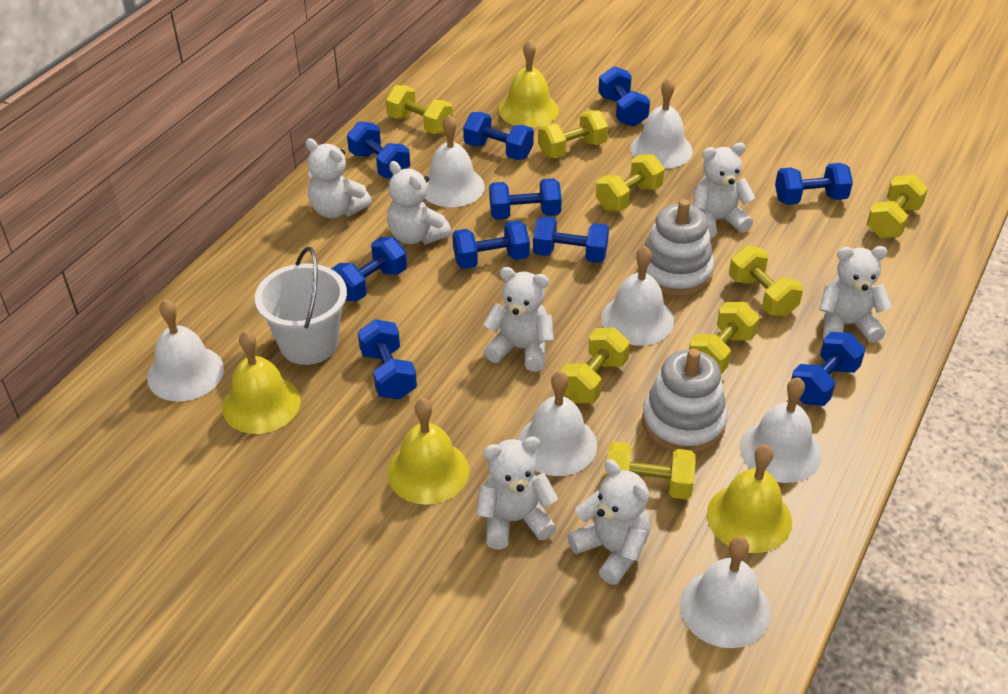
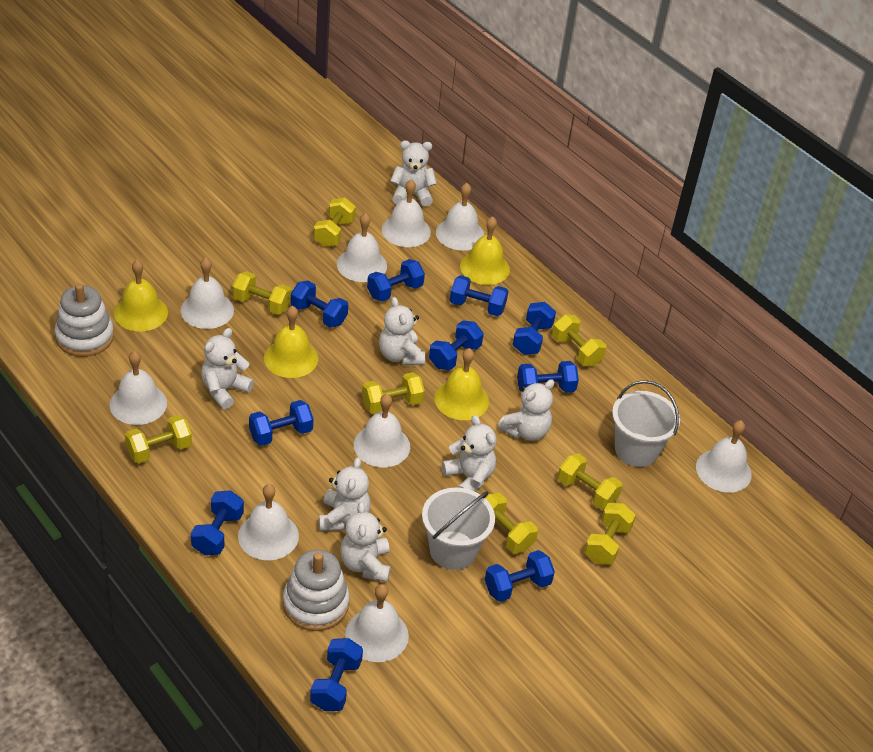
white bell: [147,300,224,402] [425,115,485,207] [518,371,597,476] [601,246,674,346] [630,78,693,169] [680,536,771,648] [740,377,821,483] = 7 -> [110,351,167,425] [180,257,234,329] [238,484,299,560] [337,213,387,282] [345,584,409,662] [354,394,410,467] [382,179,431,247] [436,183,484,251] [696,420,752,493] = 9
white bucket: [255,247,347,365] = 1 -> [422,487,495,570] [612,380,680,467] = 2

